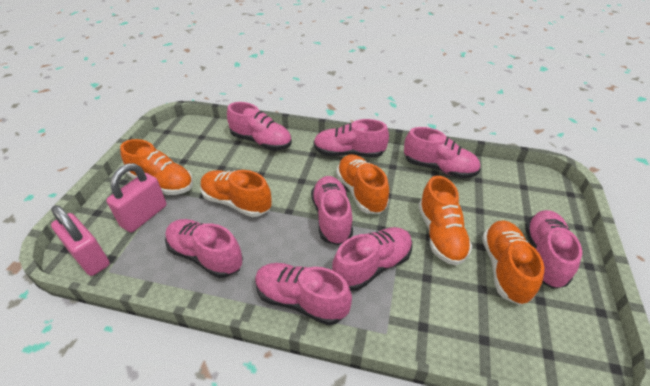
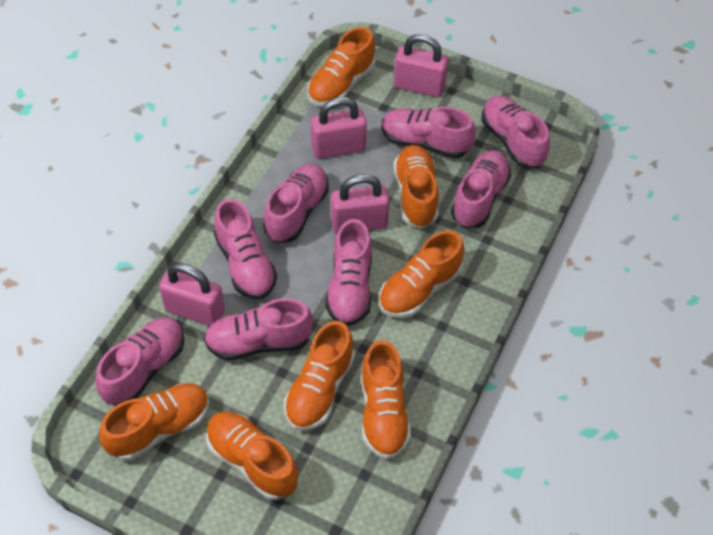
orange shoe: [120,139,193,195] [200,170,272,217] [336,154,389,214] [419,176,472,265] [482,221,544,305] = 5 -> [99,383,209,461] [206,412,298,500] [284,321,355,431] [307,27,375,106] [361,340,411,459] [379,230,464,318] [394,145,439,228] = 7
pink padlock: [51,205,110,276] [106,163,167,232] = 2 -> [159,263,225,326] [311,97,367,159] [331,174,390,234] [393,34,449,97] = 4

